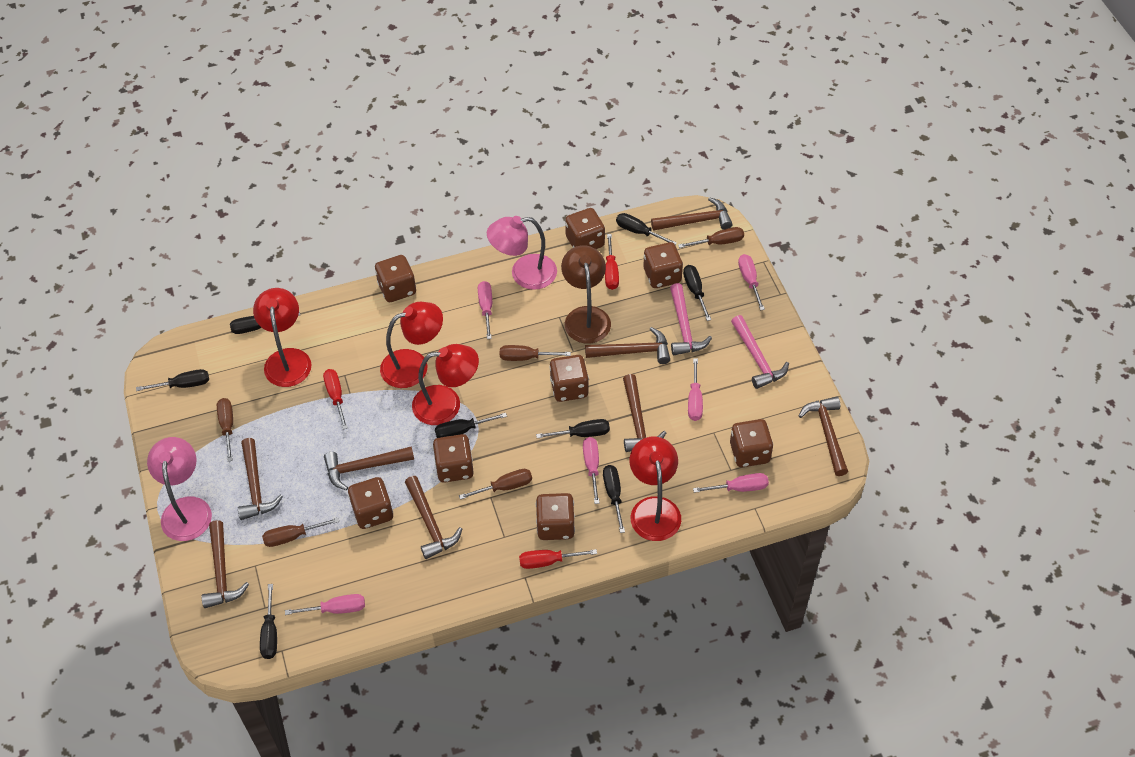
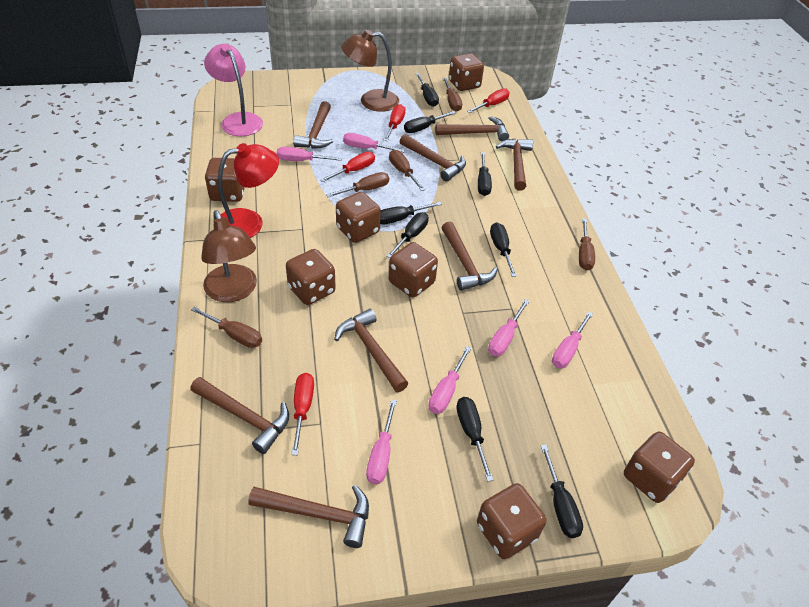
brown dice: [348,477,393,529] [375,255,416,302] [433,434,474,483] [536,493,575,540] [549,355,589,402] [565,208,605,249] [644,242,683,288] [730,419,773,468] = 8 -> [205,158,245,202] [286,249,336,305] [336,192,381,243] [389,242,438,298] [449,53,484,91] [477,483,546,559] [624,432,695,503] = 7
brown lamp: [561,245,611,344] = 1 -> [201,210,257,302] [341,30,399,112] = 2
pink hammer: [670,283,712,355] [731,315,789,389] = 2 -> none = 0
pink lamp: [147,437,212,541] [487,216,557,290] = 2 -> [204,44,263,136] = 1
red lamp: [253,288,312,387] [380,302,443,388] [412,344,479,425] [630,437,681,541] = 4 -> [213,143,279,238] = 1
red screwdriver: [323,369,348,430] [519,549,597,569] [605,234,619,290] = 3 -> [291,373,314,455] [320,152,375,182] [383,104,406,141] [467,88,510,113] = 4

